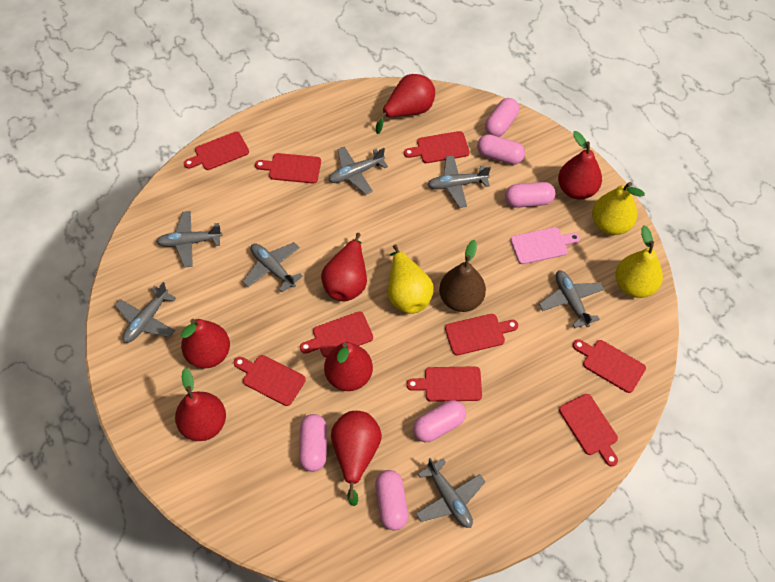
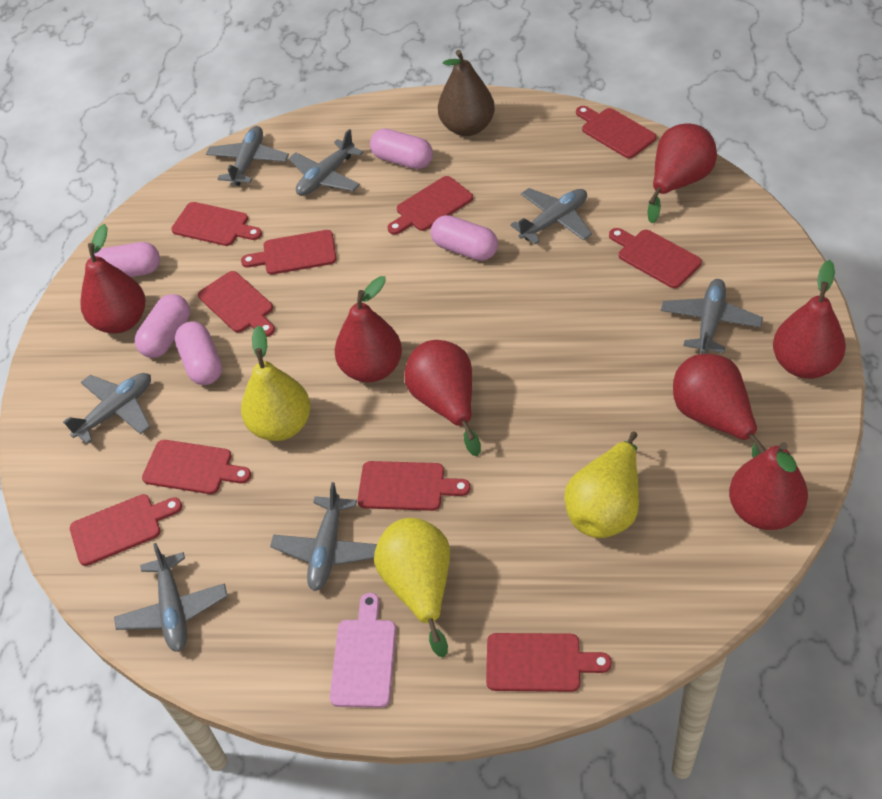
pink capsule: [299,414,327,472] [375,470,408,531] [413,400,466,442] [477,134,525,165] [485,98,519,137] [505,182,555,208] = 6 -> [89,242,160,277] [135,294,190,358] [175,322,222,385] [370,128,433,169] [431,215,498,261] = 5
red cutting board: [184,132,249,170] [234,355,306,406] [255,153,321,183] [300,312,373,357] [404,131,470,163] [406,366,482,402] [445,314,518,355] [559,394,618,466] [573,339,646,393] = 9 -> [70,494,182,566] [142,440,251,494] [171,202,262,246] [198,271,275,337] [241,230,337,275] [358,461,471,511] [388,176,473,235] [486,633,612,692] [576,106,657,158] [609,228,702,288] = 10

